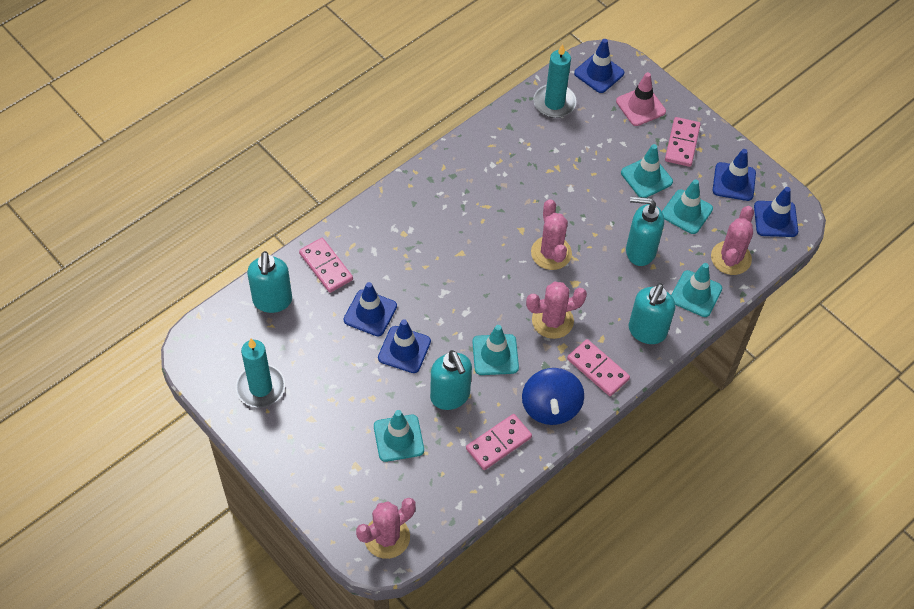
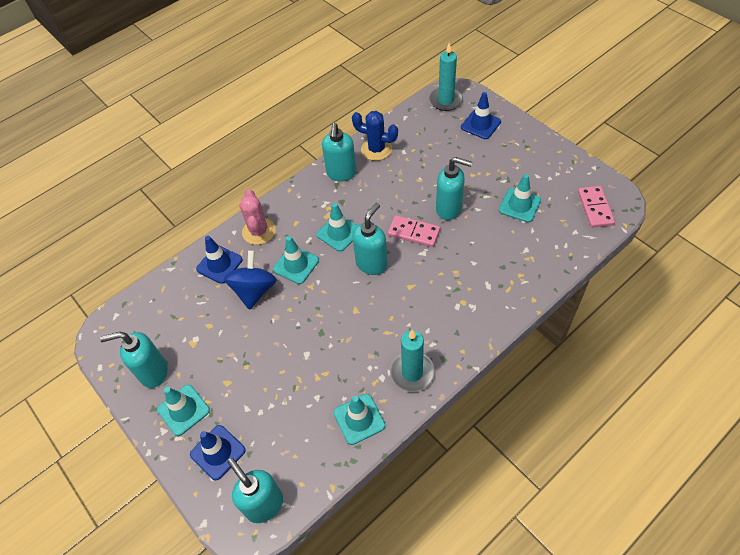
blue cactus: none = 0 -> [352,111,398,161] = 1
blue traffic cone: [344,282,397,336] [378,319,431,373] [574,39,624,93] [713,149,756,201] [754,187,798,237] = 5 -> [190,425,246,480] [196,236,243,284] [461,92,501,139] = 3
pink cactus: [356,498,416,559] [526,282,587,339] [531,199,572,270] [711,206,754,275] = 4 -> [239,189,276,245] = 1
pink domino: [299,238,353,293] [466,414,532,470] [567,339,630,396] [665,117,701,167] = 4 -> [388,215,440,247] [578,186,615,228] = 2
pink traffic cone: [616,72,666,126] = 1 -> none = 0
turquoise soap dispenser: [247,251,292,313] [430,350,472,410] [626,196,664,266] [629,283,675,344] = 4 -> [100,332,168,388] [227,458,283,523] [322,123,356,181] [352,203,387,275] [436,157,472,220] = 5

